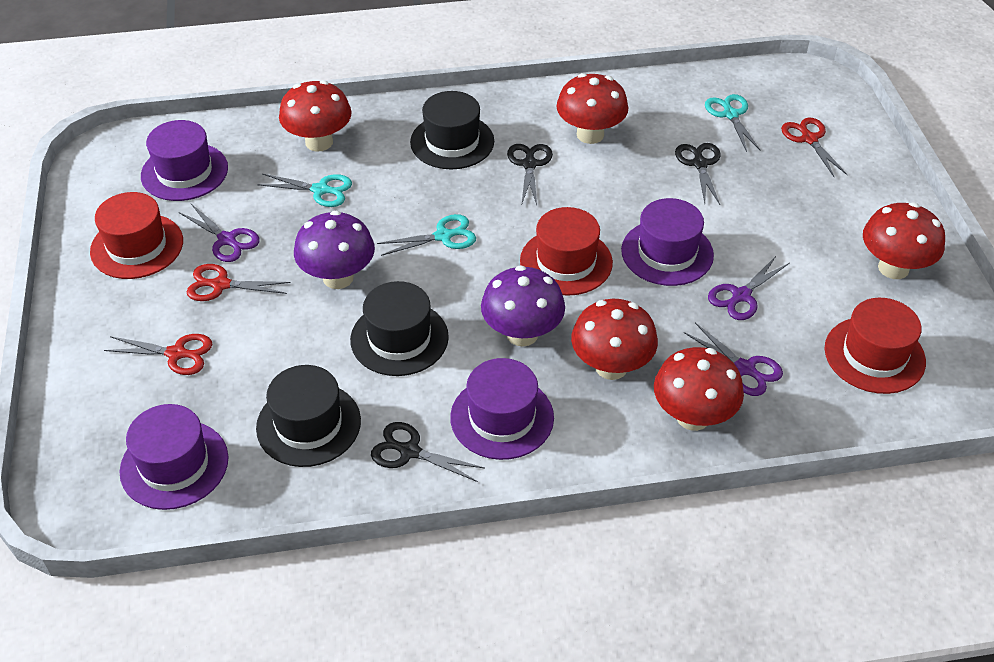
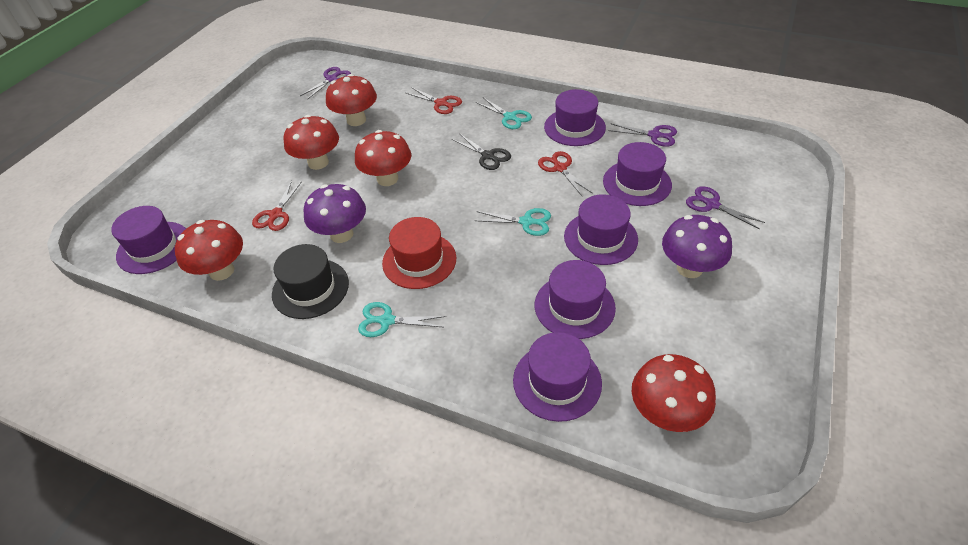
black hat: [256,365,361,467] [350,281,449,376] [410,91,494,170] = 3 -> [272,244,349,319] = 1
black scissors: [371,422,484,482] [507,144,553,205] [675,143,720,205] = 3 -> [452,133,511,170] = 1
purple hat: [119,404,229,510] [141,120,228,201] [450,358,554,460] [621,198,714,286] = 4 -> [111,206,186,274] [513,332,602,422] [535,260,616,339] [544,89,606,146] [564,194,638,265] [603,142,672,206] = 6
red hat: [90,192,183,279] [520,207,613,296] [825,298,926,394] = 3 -> [382,217,456,289] = 1

